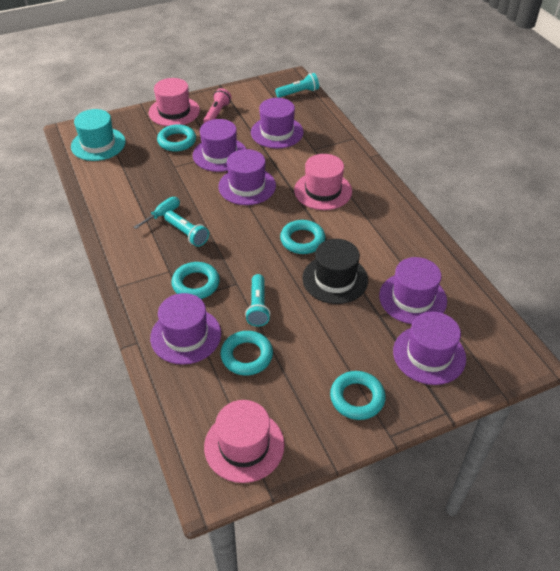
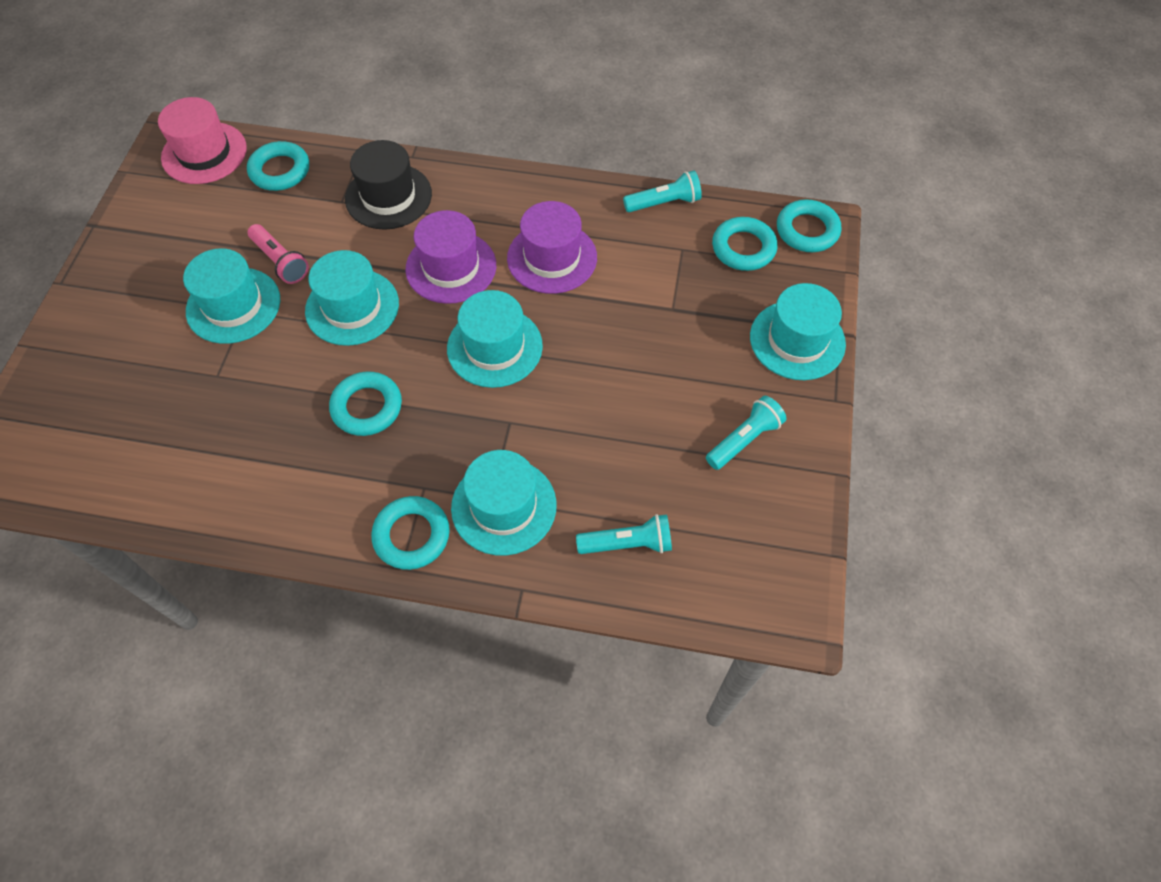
pink hat: [149,78,200,126] [204,400,285,483] [294,154,352,210] = 3 -> [158,97,247,184] = 1
purple hat: [150,293,221,365] [193,119,246,172] [218,149,276,205] [251,98,304,148] [379,257,447,324] [393,312,466,385] = 6 -> [405,210,496,304] [507,201,597,294] = 2
turquoise hat: [71,109,126,161] = 1 -> [183,248,280,344] [305,250,399,346] [447,290,543,388] [451,450,557,556] [750,283,846,380] = 5
turquoise screwdriver: [134,197,180,229] = 1 -> none = 0

